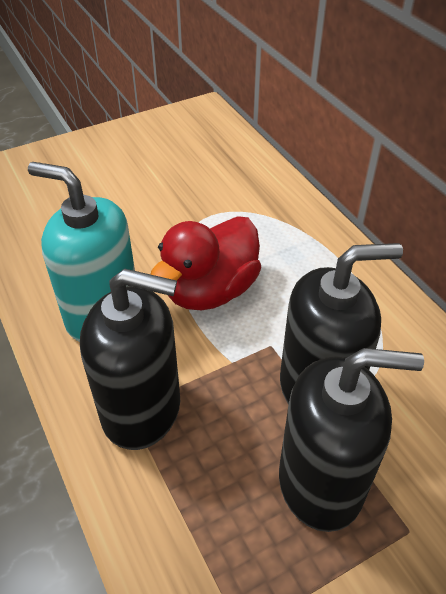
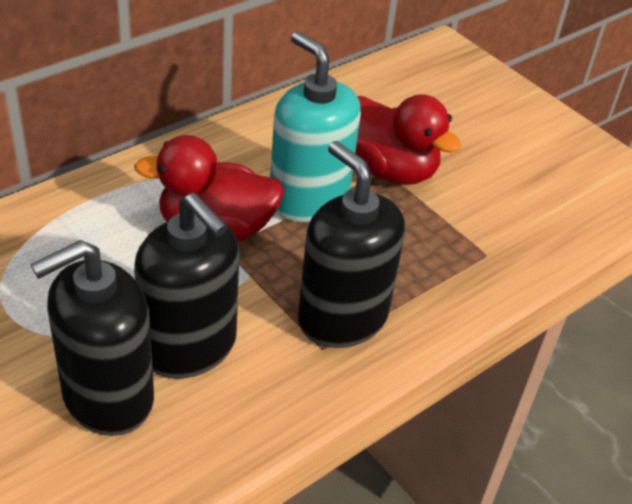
red duck: [151,216,261,310] = 1 -> [134,135,285,242] [355,94,462,185] = 2

